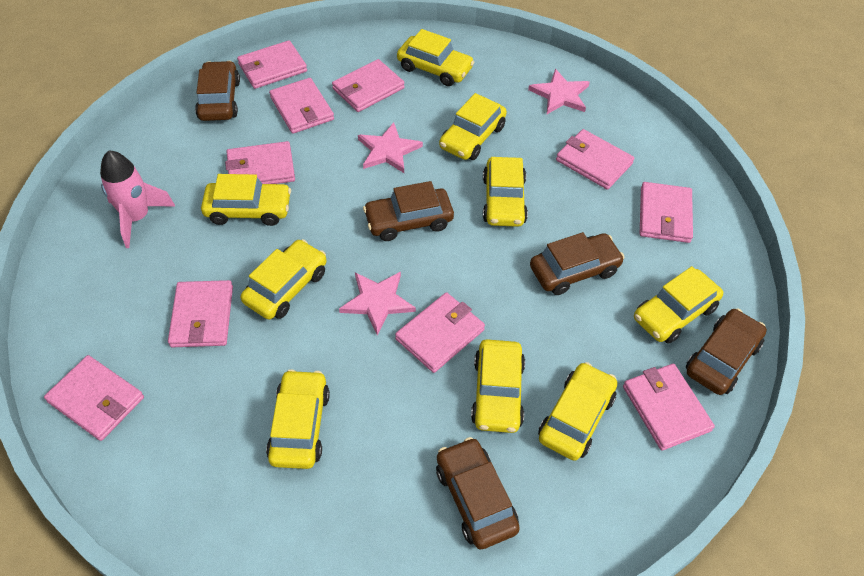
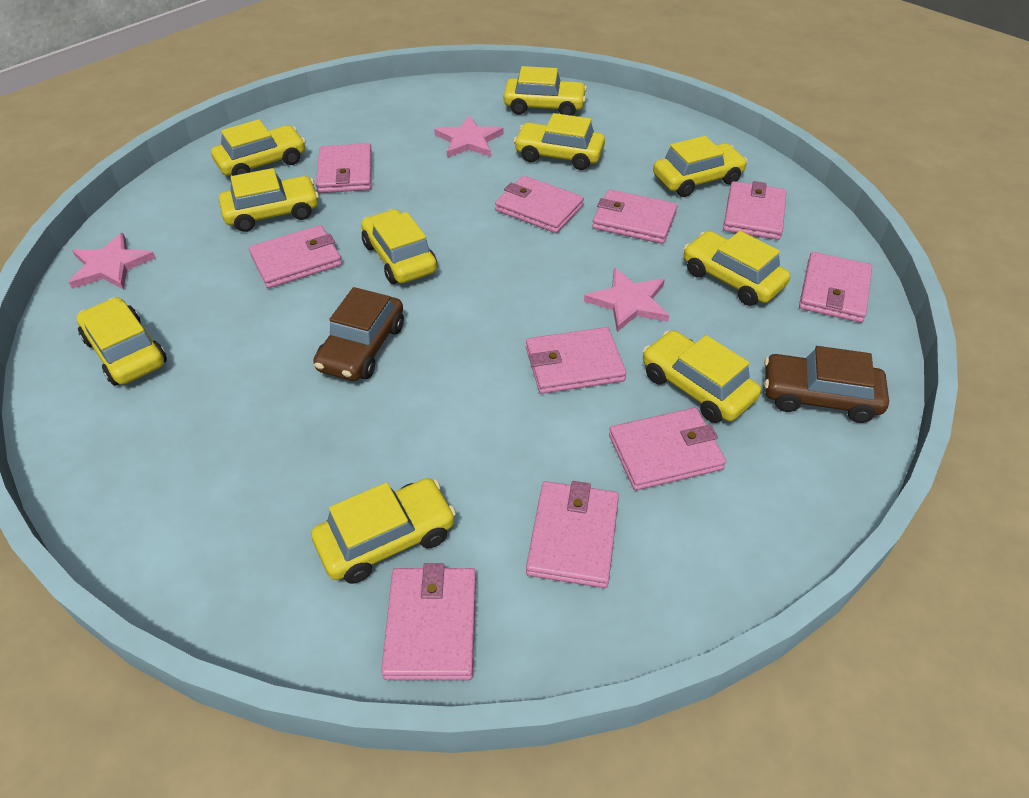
brown car: [195,61,240,121] [363,181,454,241] [436,437,520,550] [530,232,625,295] [686,308,767,395] = 5 -> [313,287,404,381] [764,346,889,423] = 2
pink rocket: [100,150,175,248] = 1 -> none = 0
yellow car: [201,174,291,226] [241,239,327,320] [266,369,330,469] [397,29,474,86] [439,93,507,160] [471,339,525,433] [483,157,528,227] [538,362,617,461] [634,266,723,344] = 9 -> [76,297,167,386] [211,119,306,176] [219,168,319,232] [311,478,456,584] [361,209,437,284] [504,66,587,116] [514,113,605,170] [643,330,761,423] [653,136,748,197] [684,231,790,306] = 10

